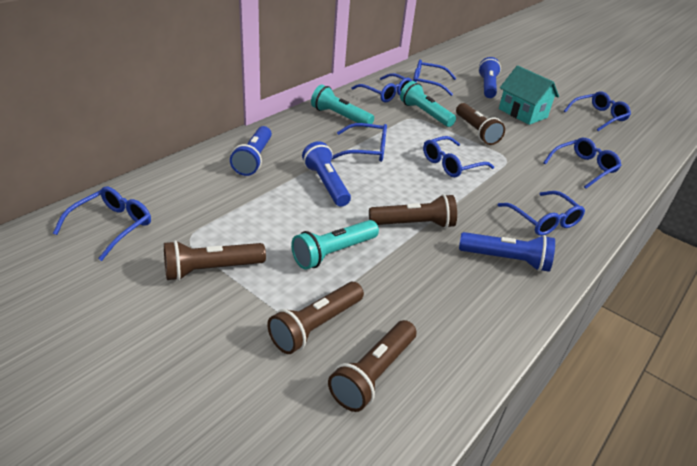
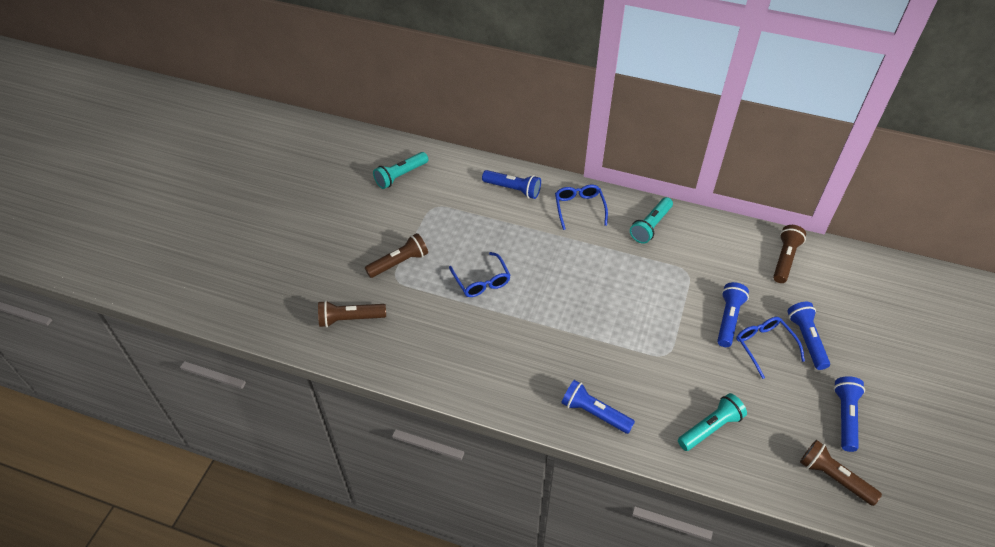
blue flashlight: [230,126,272,176] [302,141,351,207] [459,232,555,272] [478,57,501,98] = 4 -> [482,170,541,199] [561,380,635,434] [717,282,749,347] [787,302,830,370] [834,376,865,452] = 5
blue glasses: [53,187,151,261] [332,123,387,162] [351,73,412,102] [413,59,456,96] [423,136,494,177] [498,191,585,236] [543,138,622,189] [564,92,631,131] = 8 -> [449,252,511,297] [555,185,608,230] [736,317,805,379] = 3
brown flashlight: [164,240,266,281] [267,282,364,354] [328,320,416,412] [369,194,457,228] [456,103,505,145] = 5 -> [318,300,386,327] [365,233,428,278] [773,225,806,283] [800,440,882,506] = 4
turquoise house: [499,66,559,125] = 1 -> none = 0

